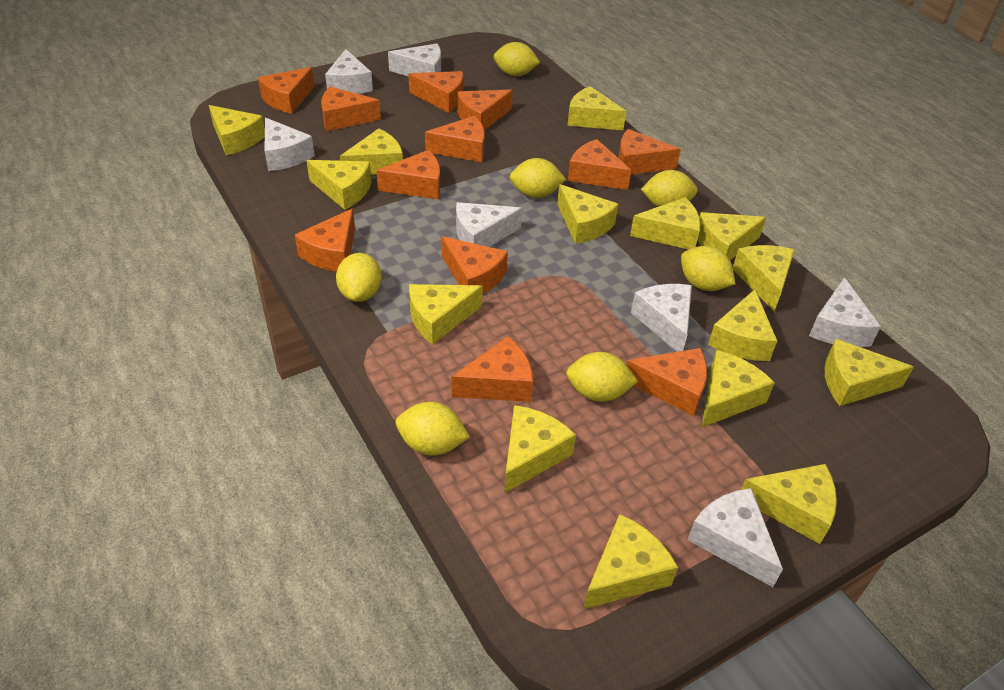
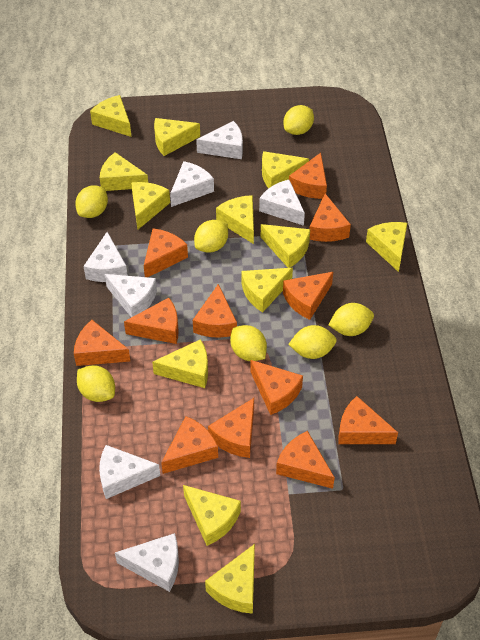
yellow cheese: [209,105,265,155] [306,160,372,210] [340,129,403,175] [409,284,483,345] [504,405,576,493] [557,184,618,244] [567,86,626,130] [583,514,678,609] [630,197,700,249] [697,212,766,260] [702,350,775,427] [708,289,777,361] [733,245,795,311] [741,464,837,544] [825,339,914,406] = 15 -> [90,95,131,137] [100,152,148,191] [131,182,170,229] [152,339,208,388] [154,118,200,156] [183,485,241,546] [205,544,255,614] [216,195,254,244] [242,268,293,313] [261,224,310,268] [262,151,309,188] [366,222,407,272] = 12

